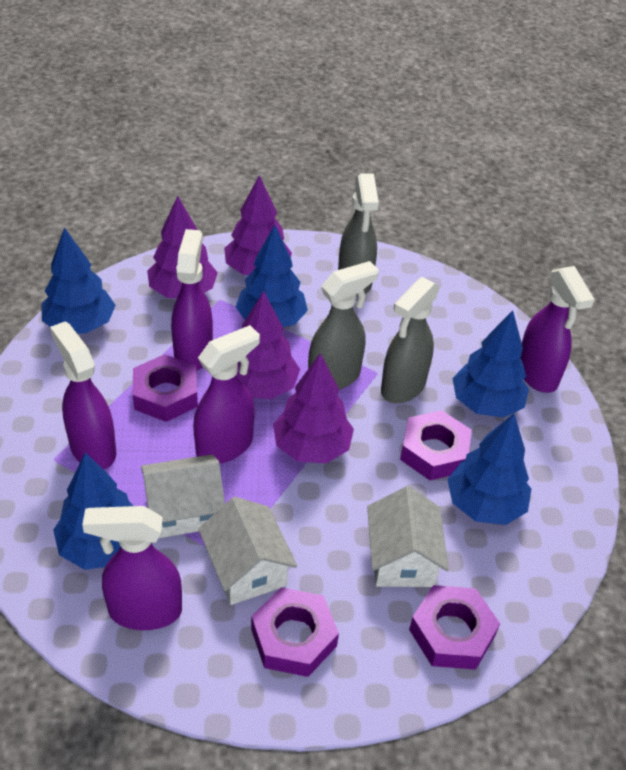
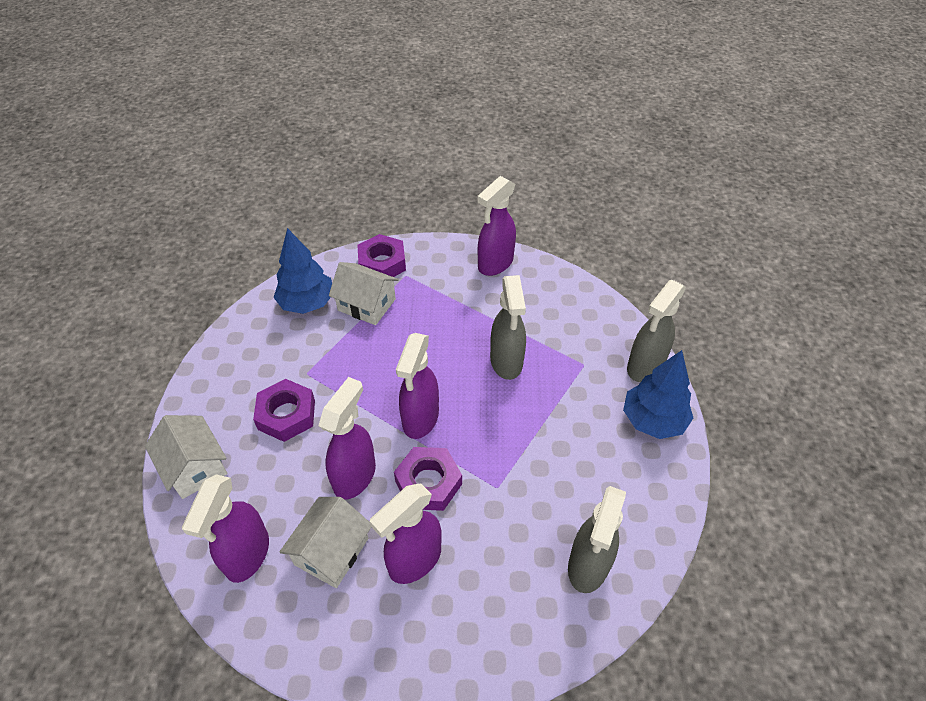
blue tree: [41,227,116,334] [53,453,133,570] [236,225,308,327] [447,413,531,525] [452,310,529,418] = 5 -> [273,228,332,314] [623,350,693,439] = 2
purple nut: [133,354,198,422] [251,587,339,677] [400,410,472,480] [409,585,500,670] = 4 -> [253,379,315,442] [357,234,406,277] [394,447,462,511] = 3
purple tree: [147,196,218,298] [224,175,292,275] [236,291,300,399] [273,353,354,463] = 4 -> none = 0

